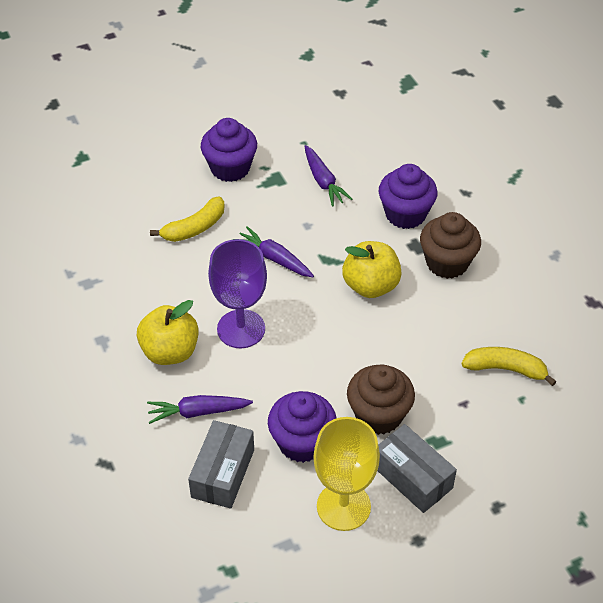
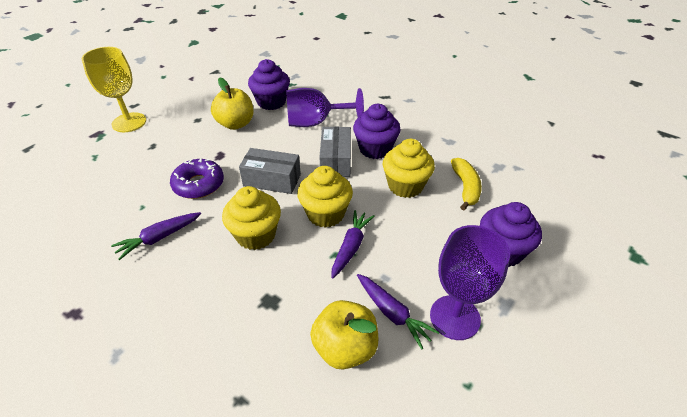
brown cupcake: [347,365,415,435] [420,212,481,279] = 2 -> none = 0
purple donut: none = 0 -> [170,158,224,199] = 1
purple goblet: [208,239,267,348] = 1 -> [287,88,364,127] [430,225,510,340] = 2
yellow banana: [150,196,225,242] [462,347,557,386] = 2 -> [451,158,482,211] = 1
yellow cupcake: none = 0 -> [222,186,281,250] [297,166,353,228] [383,139,435,198] = 3

